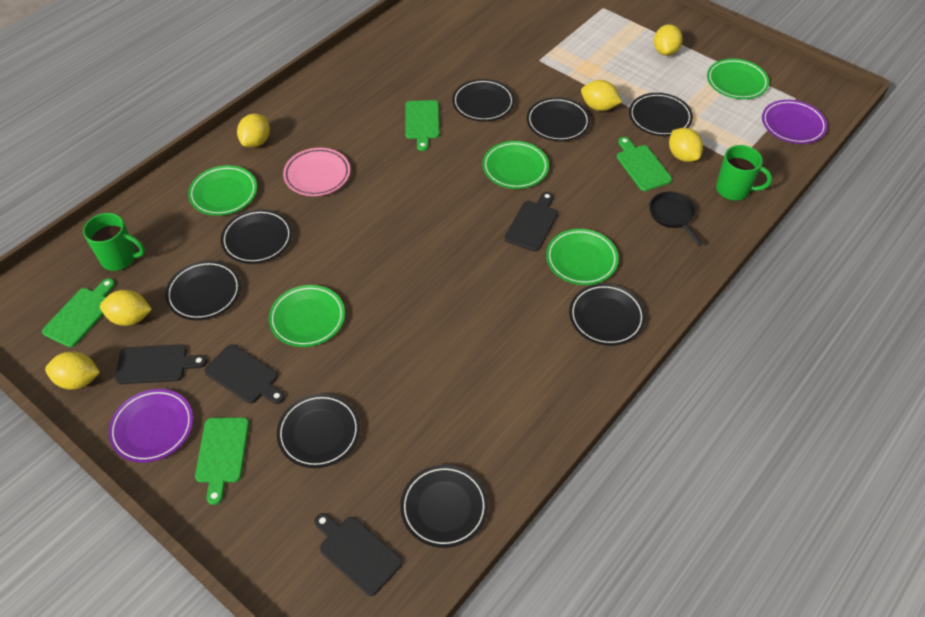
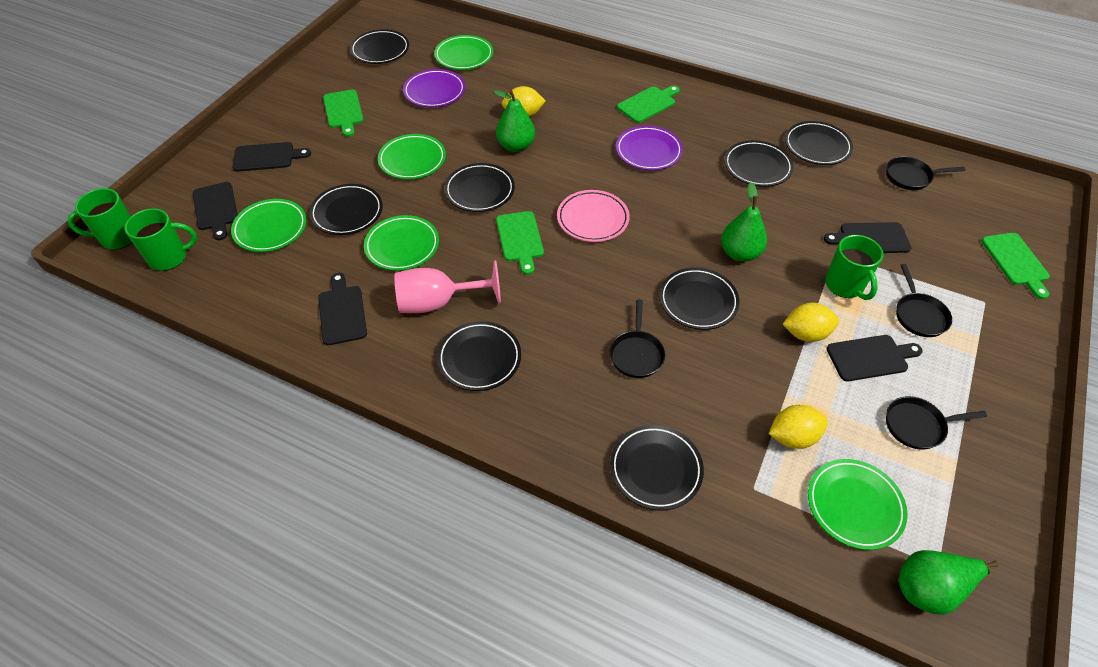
black cutting board: [115,344,207,384] [204,344,285,404] [314,513,402,596] [505,192,558,252] = 4 -> [193,182,238,240] [232,142,311,172] [318,273,367,345] [824,222,911,253] [827,335,923,381] = 5
black pan: [649,192,703,246] = 1 -> [610,299,665,378] [886,156,965,190] [886,396,987,450] [896,264,952,337] = 4
green mug: [83,213,145,271] [716,145,772,201] = 2 -> [67,188,132,250] [124,208,197,271] [825,235,883,300] = 3
green pear: none = 0 -> [493,90,535,152] [721,182,767,262] [899,550,999,615] = 3
pink goblet: none = 0 -> [394,260,501,313] = 1
yellow lemon: [45,351,100,390] [100,290,152,326] [237,114,270,148] [581,80,622,111] [654,24,683,56] [669,128,703,162] = 6 -> [502,86,546,117] [769,405,828,449] [783,303,839,342] = 3

